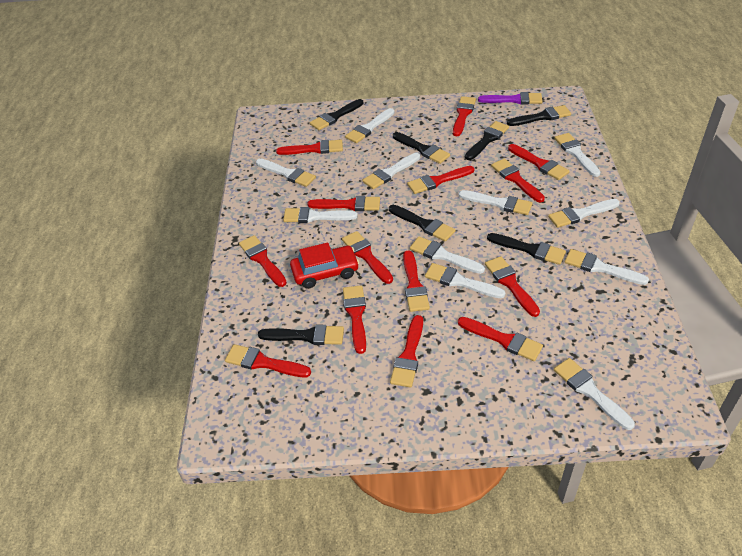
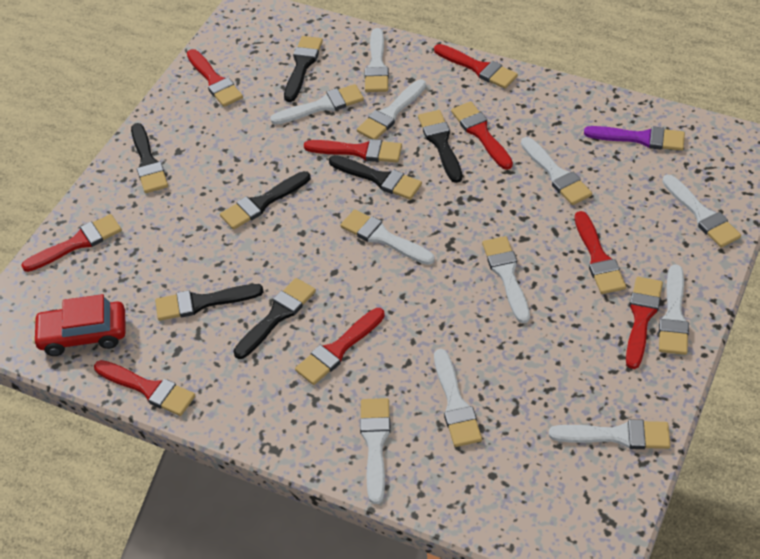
red brush: [225,344,311,377] [239,235,287,287] [276,140,343,155] [307,196,380,211] [342,231,393,284] [343,285,366,354] [390,315,423,388] [403,251,430,312] [407,166,475,194] [453,96,476,136] [458,317,543,361] [485,256,540,317] [491,159,545,203] [508,144,570,180] = 14 -> [21,214,122,272] [94,360,195,416] [187,49,243,107] [295,308,385,385] [304,139,402,162] [434,44,518,89] [451,101,513,170] [575,211,626,294] [626,277,663,369] = 9

